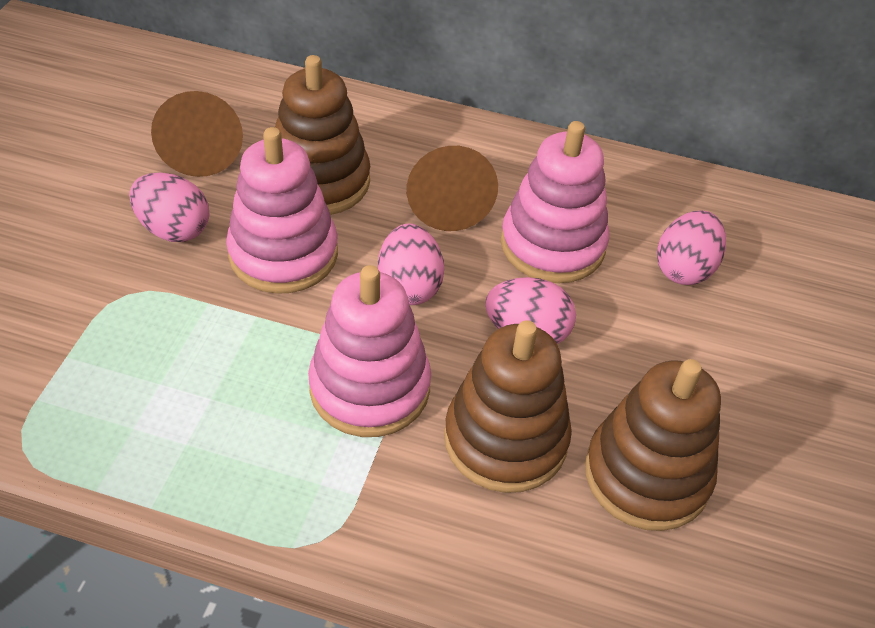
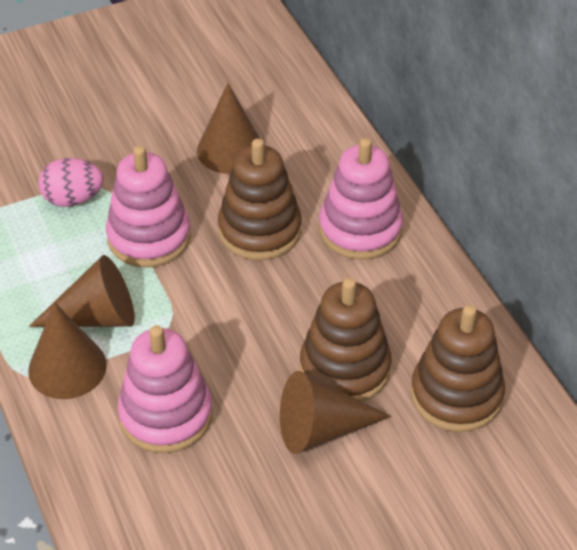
brown cone: [151,91,243,177] [407,146,498,231] = 2 -> [28,302,107,399] [29,255,135,327] [197,83,261,174] [280,371,391,454] = 4
pink egg: [129,173,209,242] [378,224,444,305] [485,277,576,344] [657,210,726,285] = 4 -> [39,158,103,207] = 1

